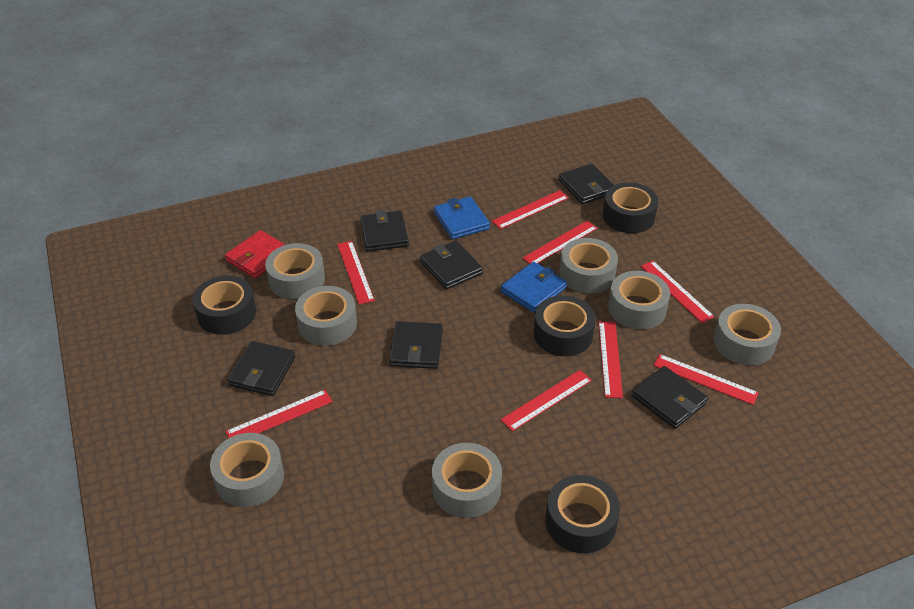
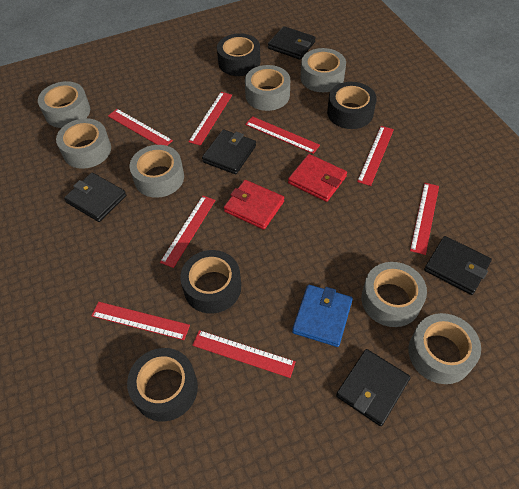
black wallet: [227,341,295,396] [360,210,409,252] [389,321,443,369] [420,241,483,290] [559,164,614,204] [632,366,708,429] = 6 -> [64,173,126,222] [202,129,256,174] [268,26,316,60] [336,349,411,426] [424,236,492,295] = 5
blue wallet: [434,196,490,239] [501,262,567,313] = 2 -> [292,285,353,347] = 1
red wallet: [225,230,286,278] = 1 -> [224,180,284,230] [288,154,347,202] = 2

